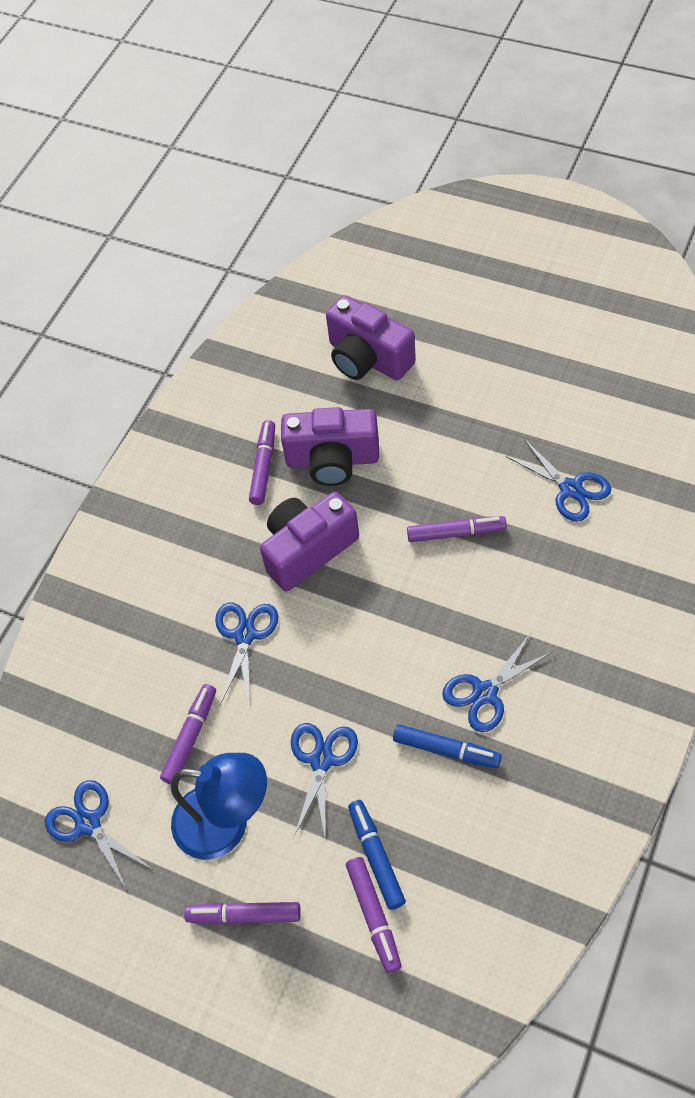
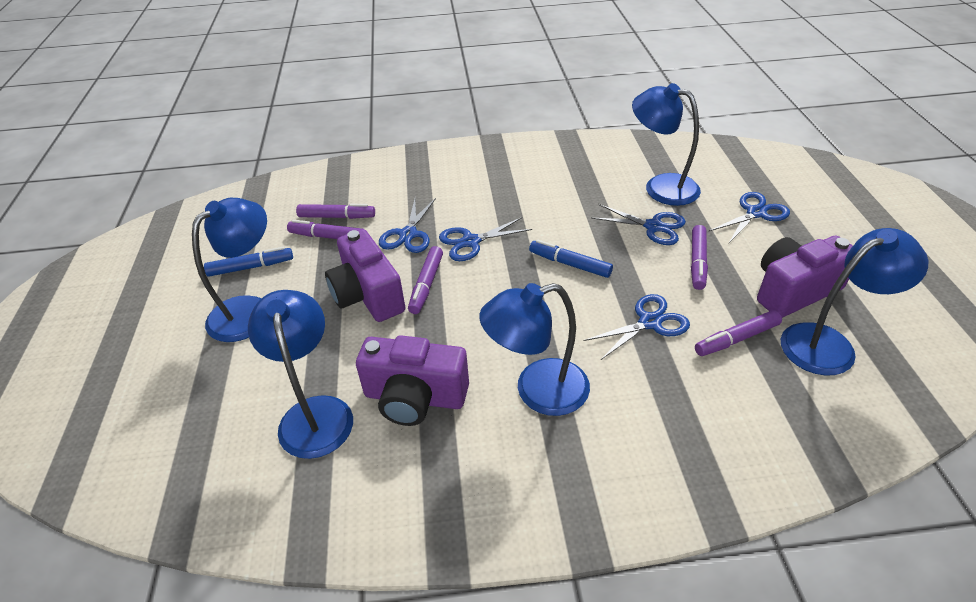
blue lamp: [171,753,267,860] = 1 -> [192,198,267,342] [248,290,353,459] [479,283,590,416] [632,83,701,206] [781,228,928,376] = 5

